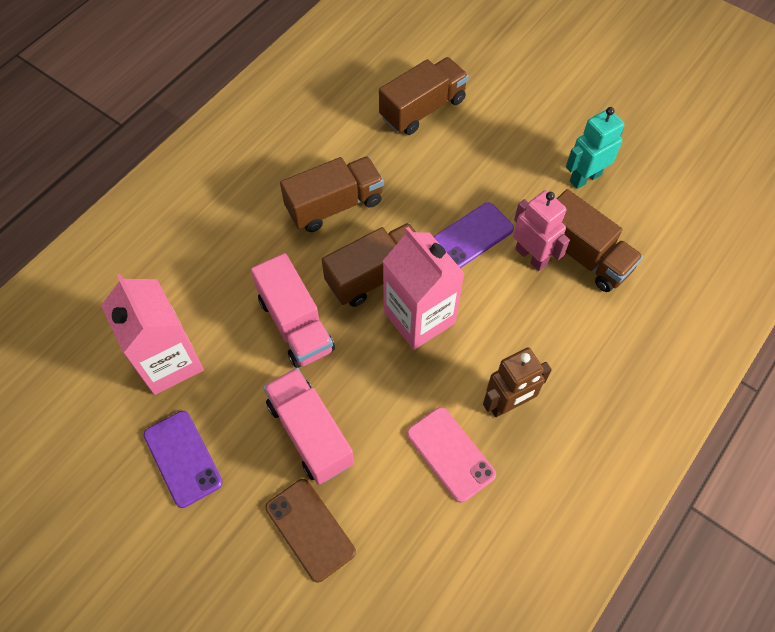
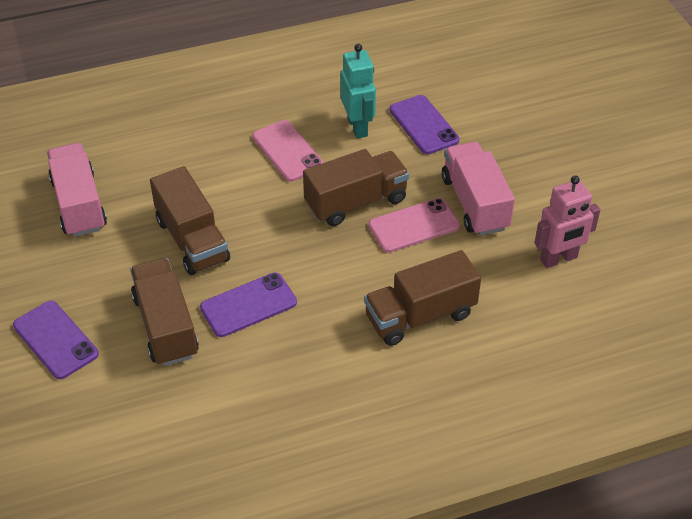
brown phone: [265,479,356,583] = 1 -> none = 0
brown robot: [483,347,552,417] = 1 -> none = 0
pink carton: [101,274,204,395] [383,227,465,350] = 2 -> none = 0
pink phone: [407,407,496,503] = 1 -> [252,120,324,182] [369,198,460,253] = 2
purple phone: [144,411,223,508] [433,202,514,268] = 2 -> [13,301,99,379] [200,273,297,337] [389,95,460,154] = 3

